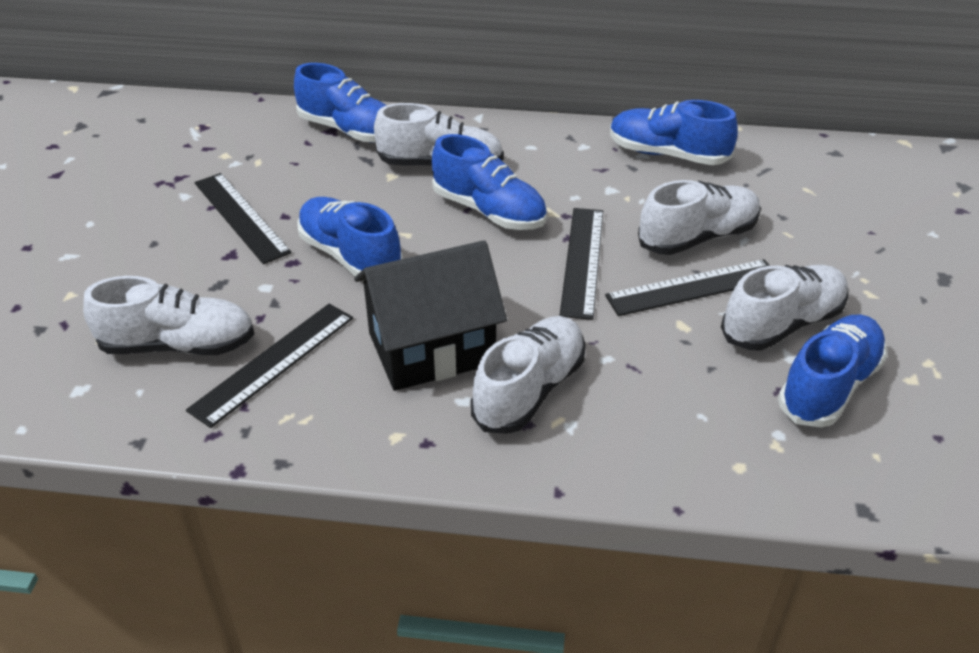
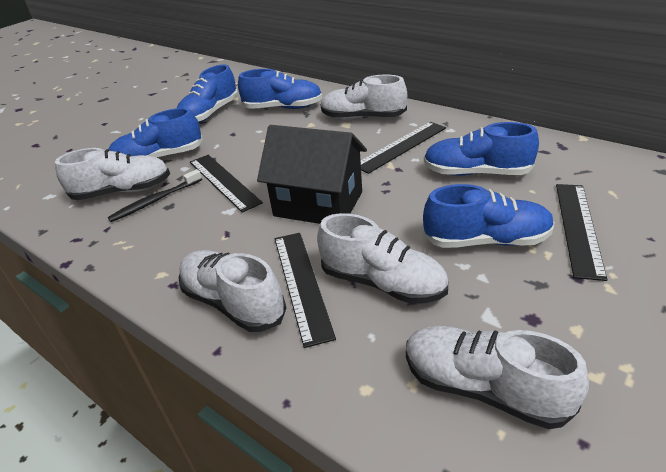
black toothbrush: none = 0 -> [108,169,202,222] = 1

